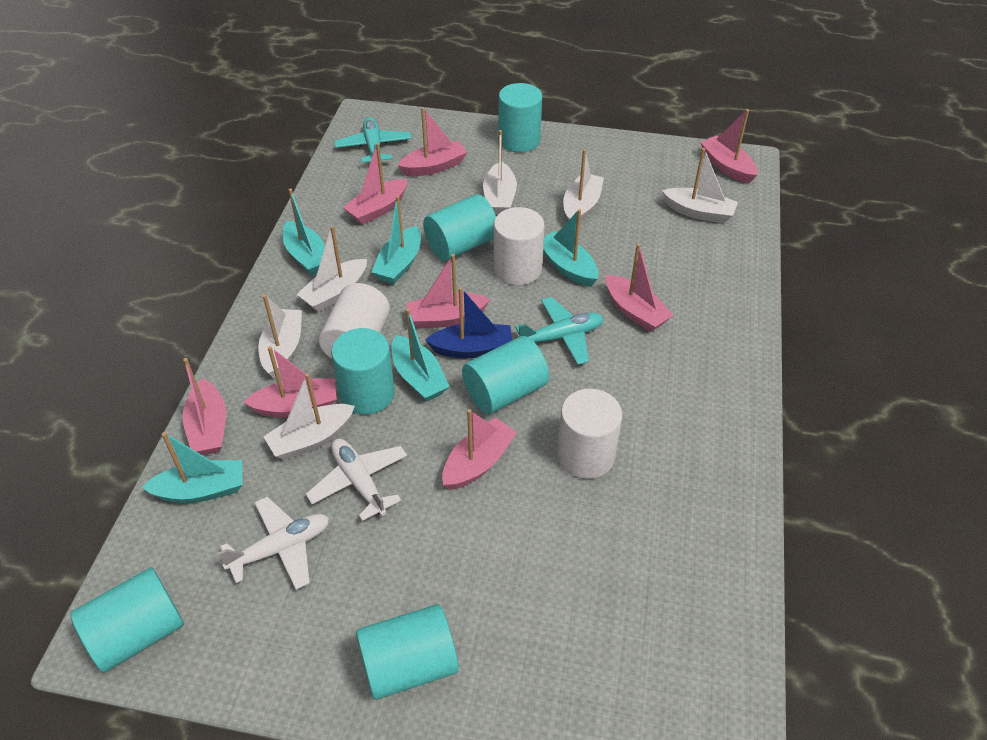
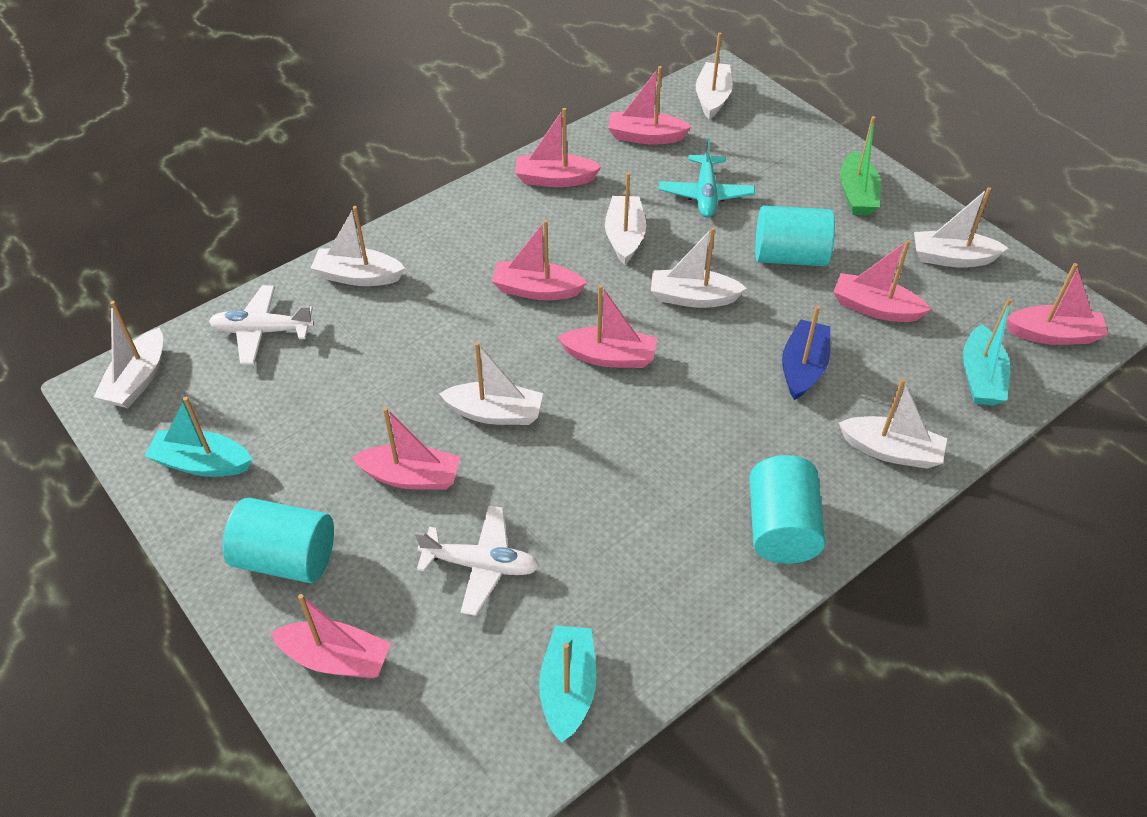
green boat: none = 0 -> [840,116,881,215] = 1
turquoise boat: [142,432,242,503] [283,188,325,275] [372,196,421,284] [392,309,450,401] [543,209,598,287] = 5 -> [144,397,252,477] [539,625,596,743] [963,298,1012,406] = 3
turquoise cylinder: [70,567,184,673] [331,328,395,414] [356,604,459,700] [423,194,496,261] [462,336,549,414] [498,83,542,152] = 6 -> [223,498,334,583] [749,455,825,564] [755,205,835,266] = 3
turquoise plane: [334,117,411,163] [515,297,604,365] = 2 -> [659,138,755,218] = 1
white boat: [258,294,302,378] [263,373,355,460] [297,226,367,312] [483,130,517,215] [563,149,604,222] [662,148,738,224] = 6 -> [94,301,163,408] [311,206,405,286] [439,342,543,425] [605,172,646,265] [651,227,747,308] [696,32,733,119] [839,379,947,469] [914,187,1008,268] = 8
white cylinder: [319,283,390,359] [494,207,545,285] [557,389,622,479] = 3 -> none = 0

